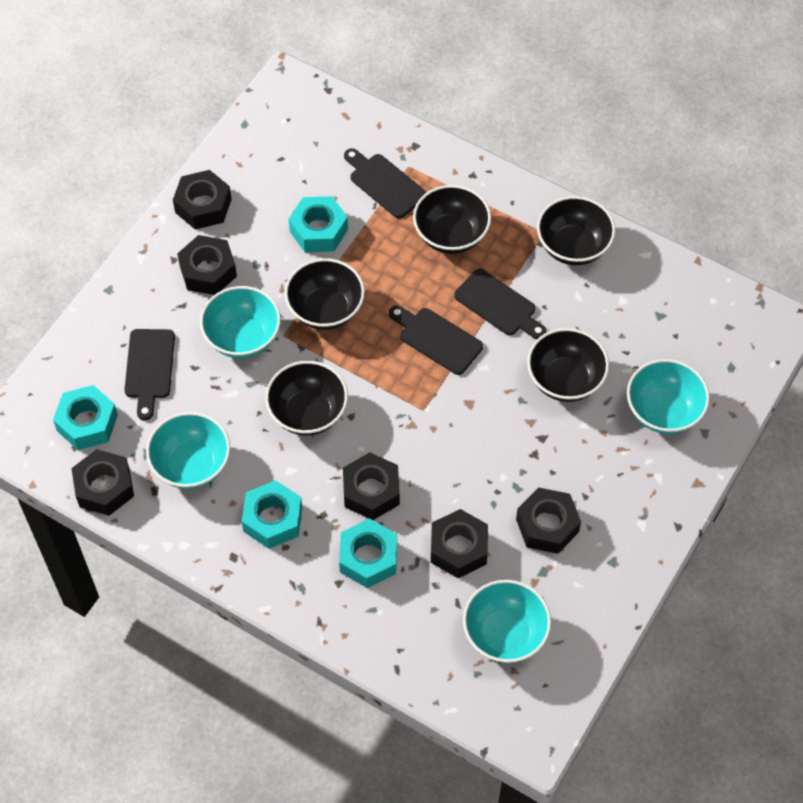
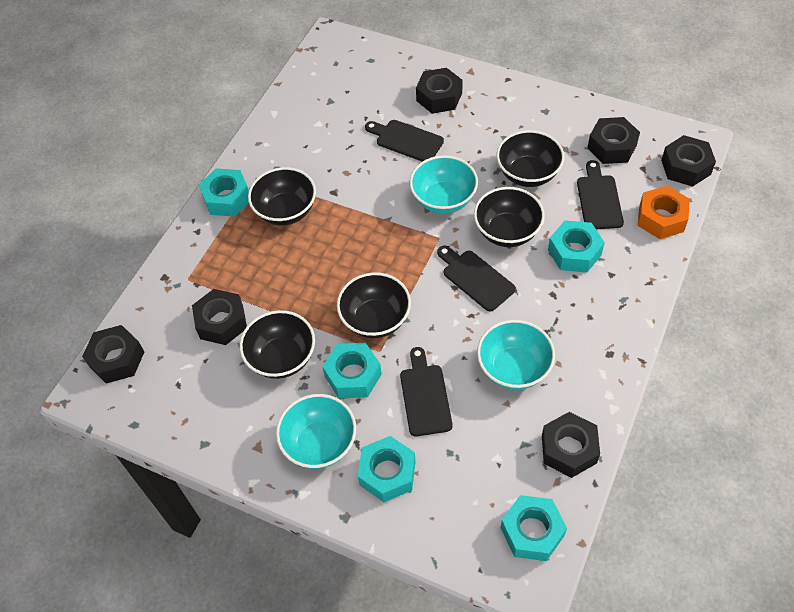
orange nut: none = 0 -> [638,186,690,239] = 1
turquoise bowl: [146,412,230,489] [200,286,281,358] [463,580,551,663] [627,359,710,434] = 4 -> [276,394,356,469] [410,155,478,214] [477,320,555,390] = 3
turquoise nut: [53,385,118,450] [242,480,302,549] [289,196,348,252] [339,518,397,588] = 4 -> [199,168,249,217] [322,343,382,399] [358,436,416,502] [501,495,567,561] [548,220,605,273] = 5

